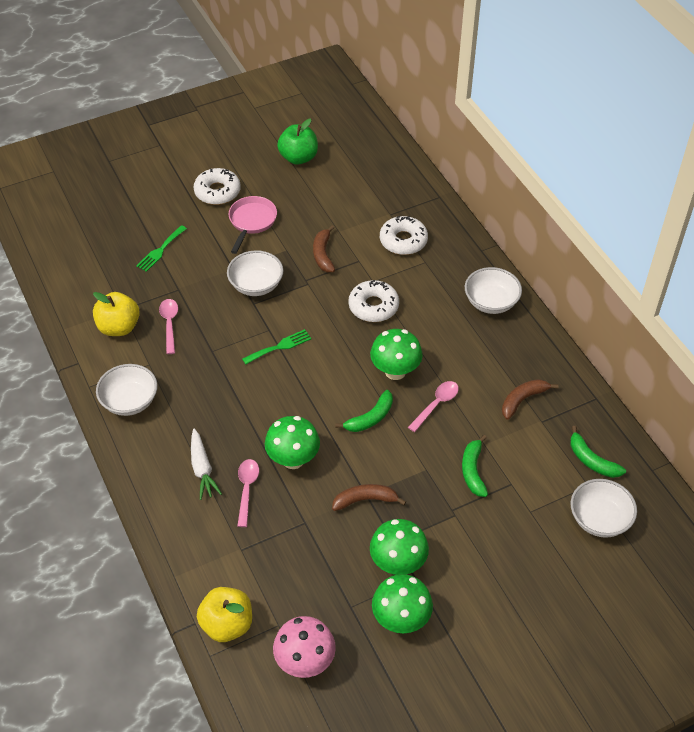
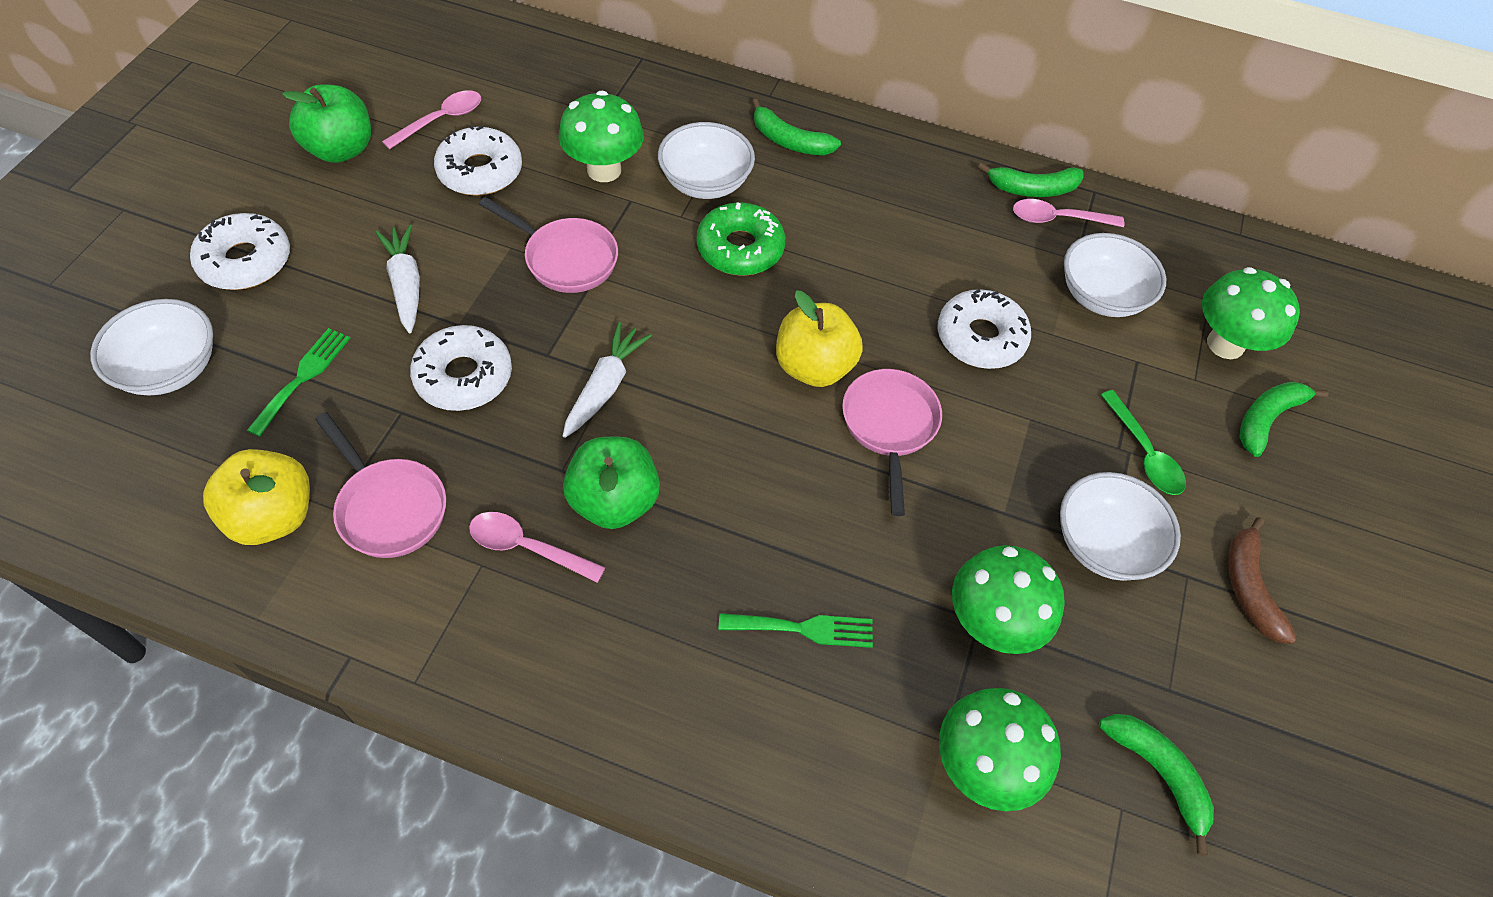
brown banana: [313,225,335,272] [332,484,406,511] [502,379,559,420] = 3 -> [1228,517,1297,644] = 1
green apple: [277,119,318,165] = 1 -> [282,84,371,163] [563,437,660,529] = 2
green banana: [335,390,393,432] [462,435,488,497] [570,426,626,478] = 3 -> [752,99,841,155] [978,162,1084,197] [1099,714,1214,856] [1240,381,1329,457] = 4
green donut: none = 0 -> [696,202,785,276] = 1
green spoon: none = 0 -> [1101,390,1186,495] = 1
pink mushroom: [273,616,336,678] = 1 -> none = 0
pink pan: [228,196,277,254] = 1 -> [315,412,446,558] [479,197,618,293] [842,369,942,516] = 3
white carrot: [191,428,222,500] = 1 -> [375,224,420,333] [563,322,652,438] = 2
white donut: [194,168,241,205] [348,280,399,322] [380,216,428,255] = 3 -> [190,213,290,290] [410,325,512,411] [434,125,522,196] [938,289,1031,369] = 4

